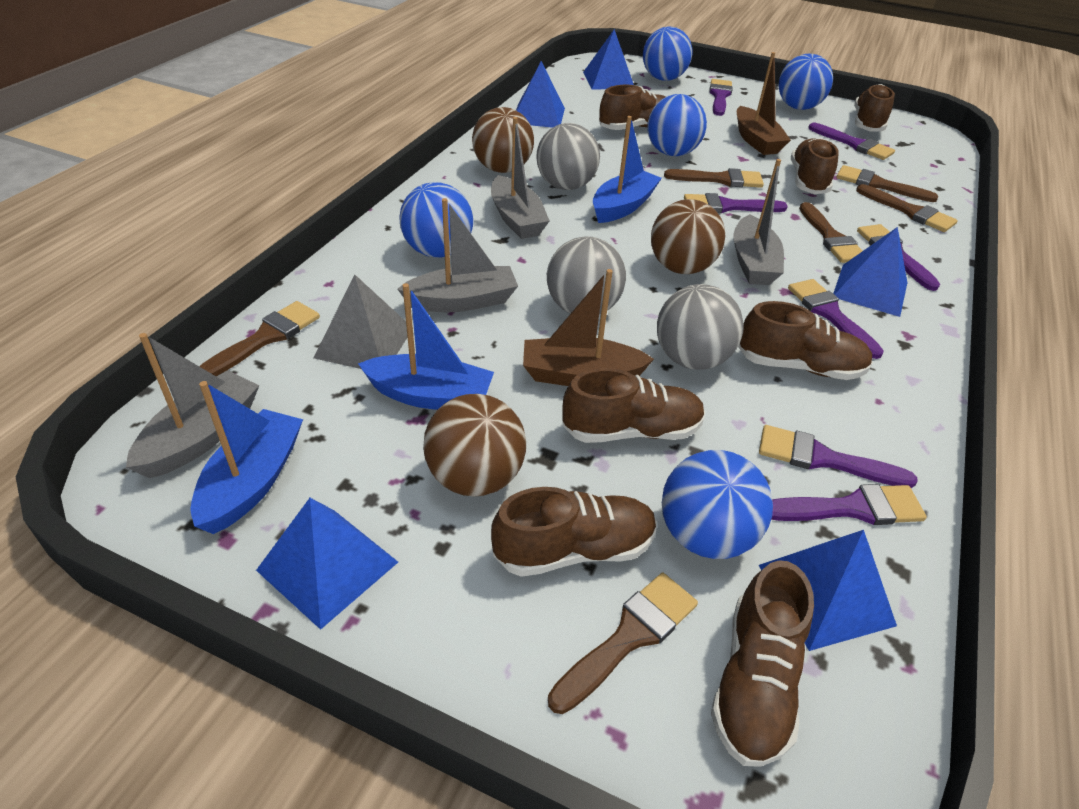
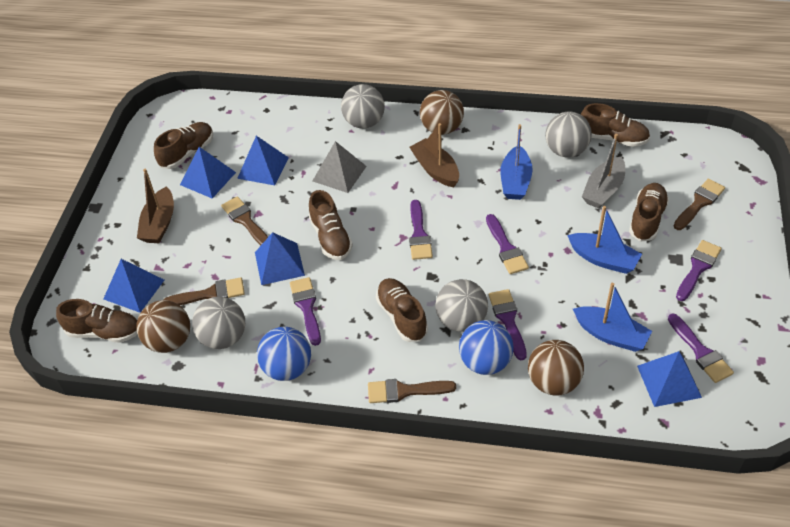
blue ball: [400,182,473,258] [643,27,692,81] [647,94,707,156] [662,450,773,559] [778,54,833,110] = 5 -> [257,327,311,381] [459,320,514,375] = 2
brown brush: [199,301,320,376] [548,573,698,714] [664,168,764,188] [799,202,862,263] [836,165,938,202] [856,184,958,232] = 6 -> [164,277,245,305] [221,196,268,245] [368,379,456,403] [674,179,725,230] = 4
brown shoe: [491,487,657,577] [562,368,705,443] [599,85,666,130] [711,560,814,767] [738,301,873,380] [791,138,839,194] [854,84,895,132] = 7 -> [56,299,137,343] [154,122,213,169] [309,190,353,260] [376,278,428,342] [581,103,650,147] [629,183,669,242] = 6
grey ball: [536,123,600,190] [547,236,626,315] [657,284,744,370] = 3 -> [192,297,245,349] [341,84,385,129] [436,279,488,332] [545,111,592,158] = 4
grey boat: [126,333,259,478] [397,198,518,312] [491,117,550,239] [733,159,784,285] = 4 -> [582,134,625,208] = 1
purple brush: [684,193,788,213] [709,79,733,116] [759,425,917,488] [771,484,927,525] [788,279,884,359] [808,123,895,160] [857,224,940,291] = 7 -> [290,277,321,346] [409,200,433,260] [486,214,529,274] [489,289,527,360] [668,314,734,383] [676,240,722,301] = 6

